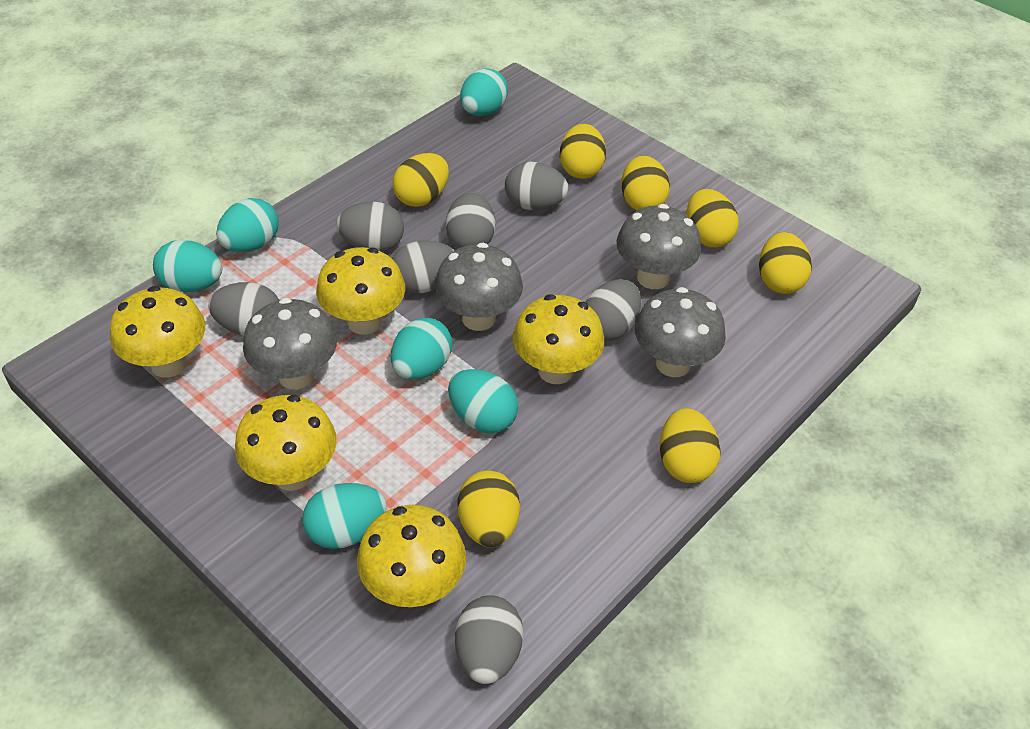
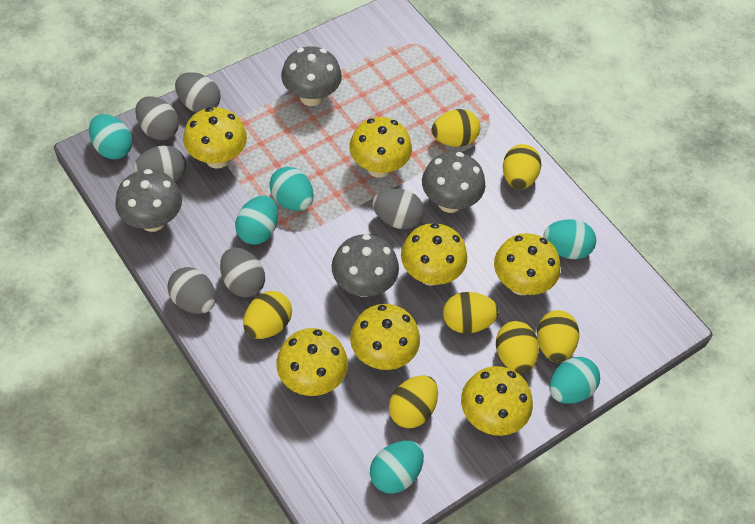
grey egg: [208,282,279,336] [336,201,404,252] [392,240,454,294] [446,192,495,248] [455,595,523,684] [505,162,568,210] [585,279,641,341] = 7 -> [134,145,186,182] [135,96,179,140] [167,267,216,314] [175,72,221,113] [220,247,265,298] [372,189,424,229] = 6
yellow mushroom: [110,286,205,378] [235,395,337,491] [316,247,405,335] [357,505,466,607] [513,294,604,384] = 5 -> [183,107,247,169] [277,328,348,396] [349,117,412,178] [350,304,420,370] [401,223,467,286] [461,366,533,436] [494,233,560,295] = 7

